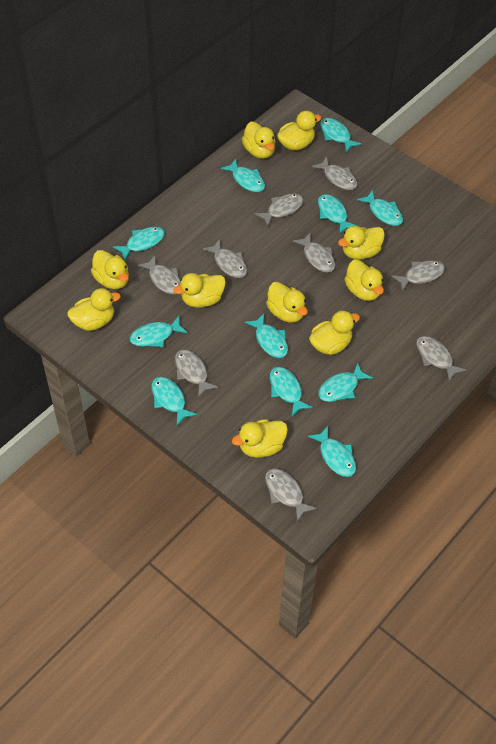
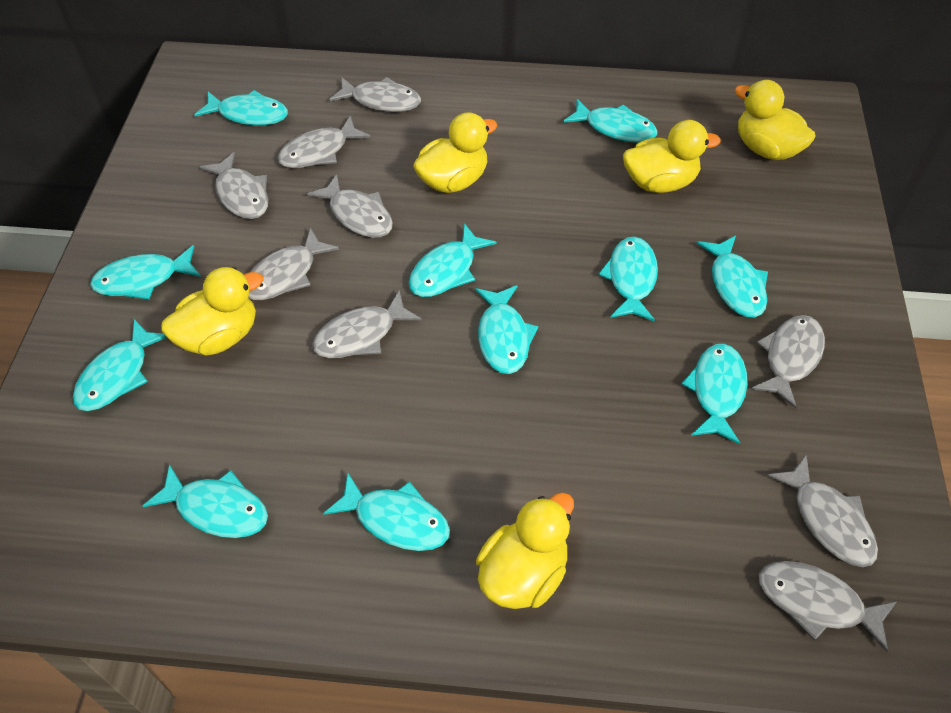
yellow duck: [67,288,121,331] [91,250,129,289] [174,273,226,308] [232,419,288,458] [242,122,275,159] [266,282,308,323] [277,111,321,150] [309,310,360,355] [338,226,385,260] [344,259,384,301] = 10 -> [161,267,263,355] [413,112,497,193] [476,492,574,609] [623,120,721,193] [735,80,816,160] = 5

